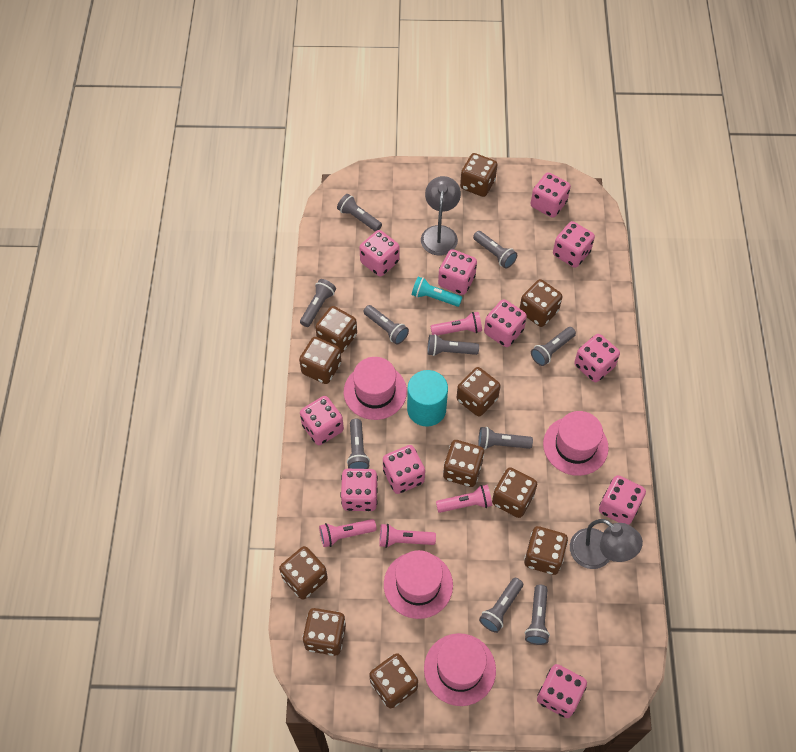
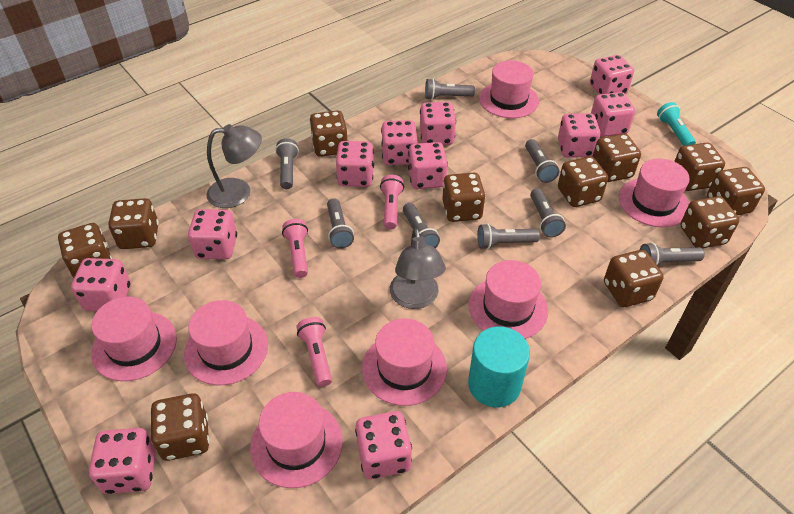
grey flashlight: [300,279,336,327] [337,194,382,231] [347,419,370,469] [363,305,409,344] [427,334,479,356] [473,231,517,269] [478,427,533,450] [479,578,523,633] [525,585,550,645] [531,327,576,366] = 10 -> [275,138,299,189] [327,198,354,249] [403,203,440,248] [425,78,475,100] [477,223,540,249] [525,139,559,183] [530,188,566,238] [640,242,705,266] = 8
pink flashlight: [319,519,377,547] [380,524,436,548] [431,312,482,335] [436,485,492,513] = 4 -> [282,219,308,278] [297,317,332,387] [380,175,404,230] = 3
pink hat: [344,357,407,420] [384,550,453,619] [424,633,496,706] [543,411,609,476] = 4 -> [91,296,177,381] [184,300,268,385] [250,392,343,488] [362,318,447,406] [469,260,548,339] [479,60,539,118] [619,159,689,227] = 7

